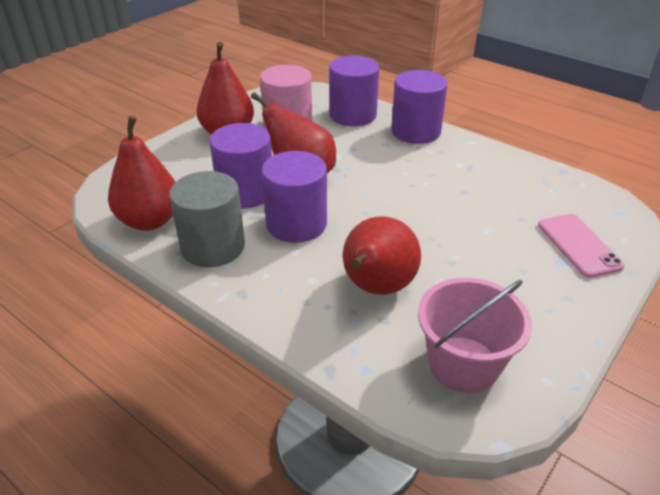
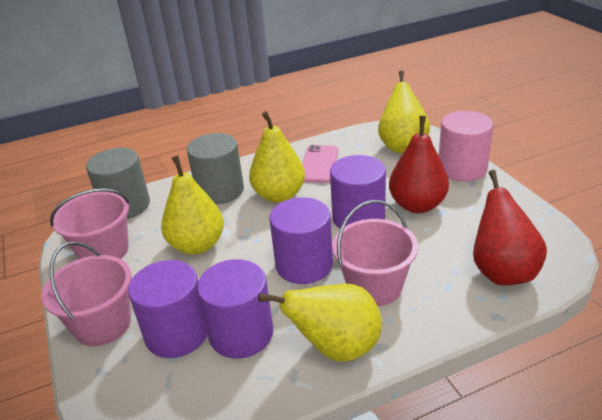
grey cylinder: [169,171,245,267] = 1 -> [86,148,150,219] [187,133,244,204] = 2
pink bucket: [418,278,532,393] = 1 -> [41,242,132,346] [50,189,130,259] [332,200,418,306] = 3
red pear: [108,116,175,231] [197,42,254,135] [251,92,336,173] [343,217,421,295] = 4 -> [389,116,449,213] [473,170,547,286] = 2
yellow pear: none = 0 -> [161,155,224,255] [249,111,305,203] [258,284,382,362] [378,70,430,153] = 4

